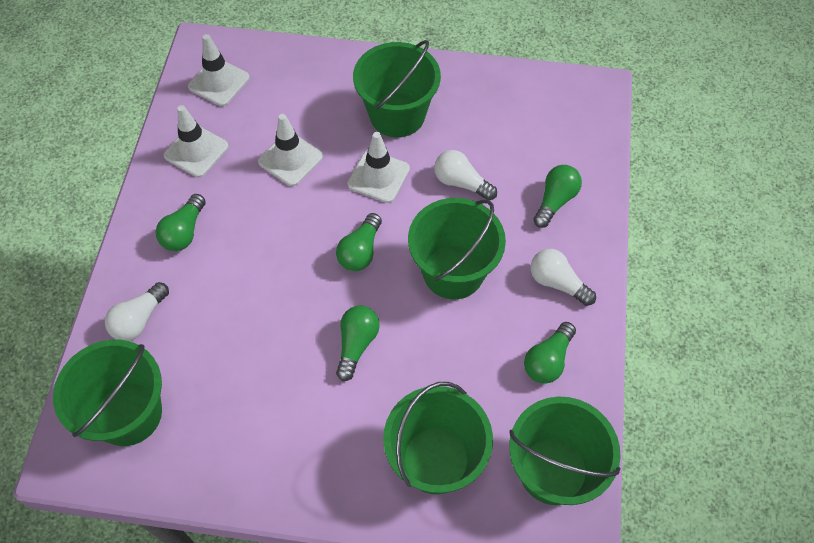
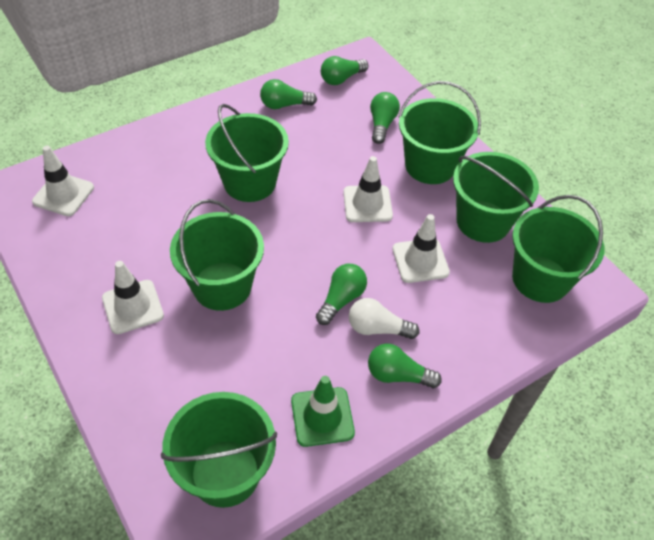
green bucket: [53,340,162,446] [353,40,441,137] [383,382,493,494] [408,198,506,300] [509,397,621,505] = 5 -> [161,392,277,508] [170,199,264,311] [205,104,289,202] [398,81,481,184] [453,152,539,243] [512,195,604,303] = 6
green traffic cone: none = 0 -> [291,376,355,447] = 1
white light bulb: [105,282,169,341] [434,150,497,200] [531,249,596,306] = 3 -> [349,298,419,339] = 1

